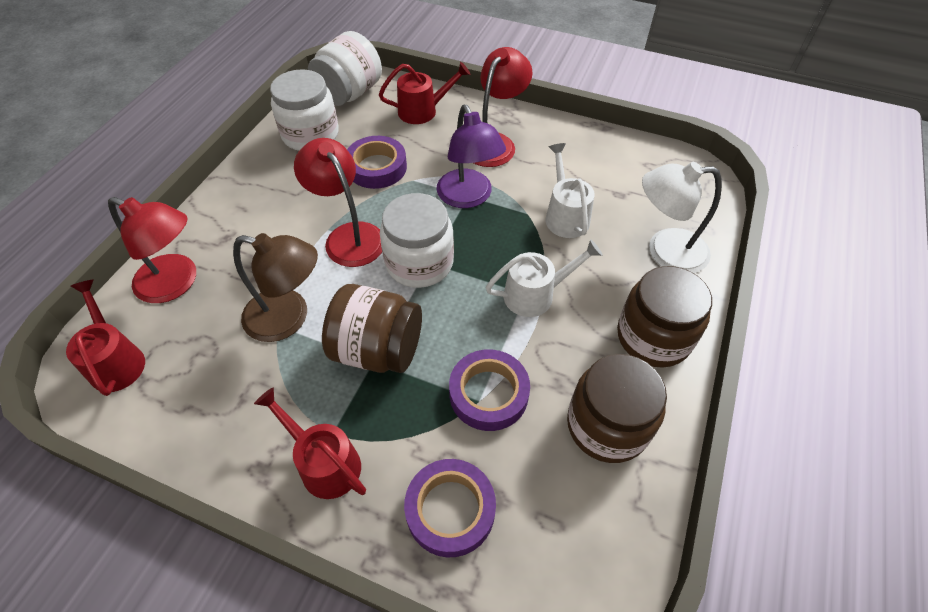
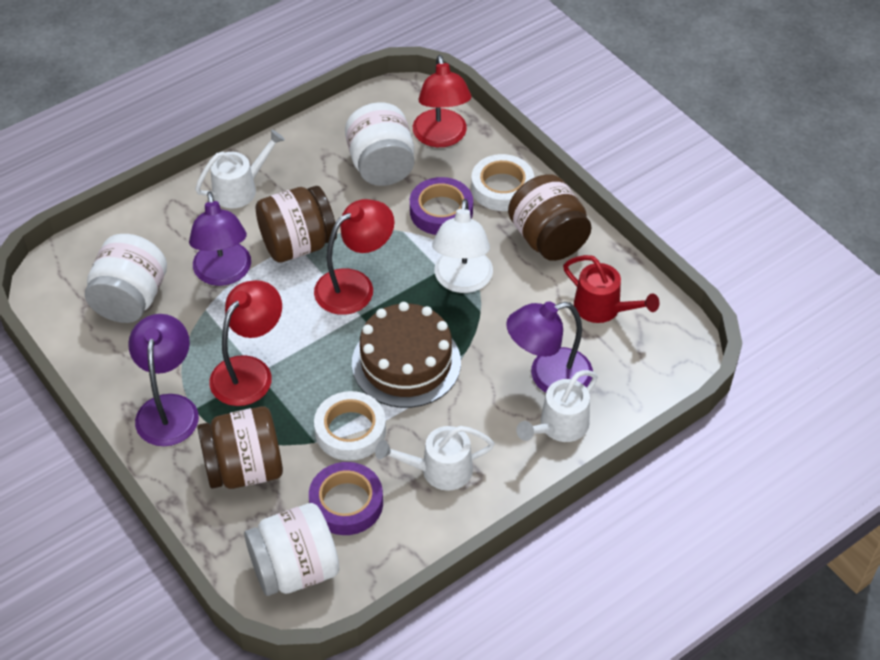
brown cake: none = 0 -> [352,302,461,408] = 1
brown lamp: [233,233,318,342] = 1 -> none = 0
purple lamp: [436,104,506,208] = 1 -> [128,314,199,446] [189,192,251,286] [506,301,593,393] = 3
purple tape: [347,136,407,189] [404,459,496,557] [449,349,530,431] = 3 -> [309,462,383,535] [410,177,473,235] = 2
red watering can: [66,279,145,396] [254,388,366,499] [379,62,470,124] = 3 -> [563,255,659,323] = 1
white tape: none = 0 -> [314,391,386,461] [471,154,534,211] = 2
white watering can: [485,239,602,317] [545,143,595,238] = 2 -> [195,129,285,209] [375,426,495,491] [516,370,598,442] = 3

